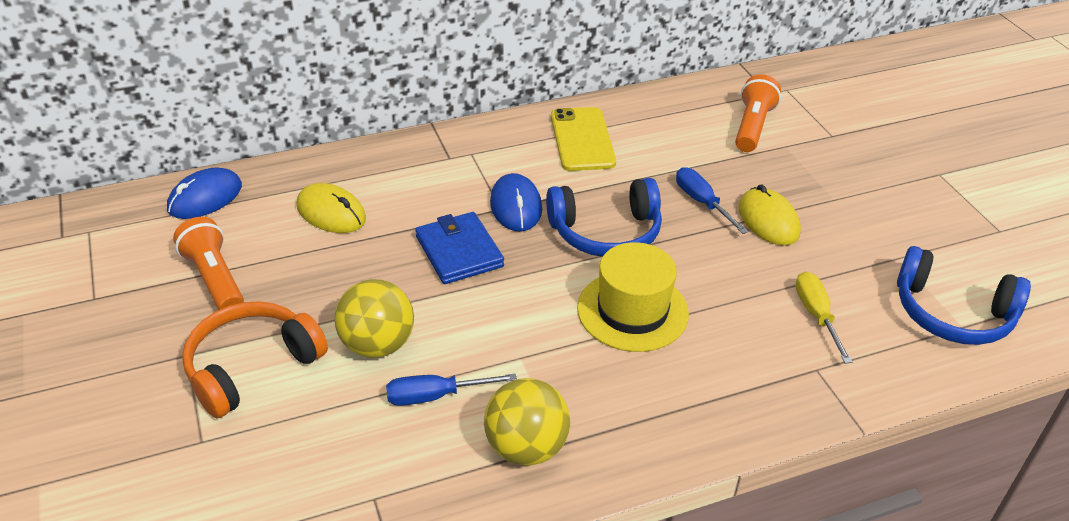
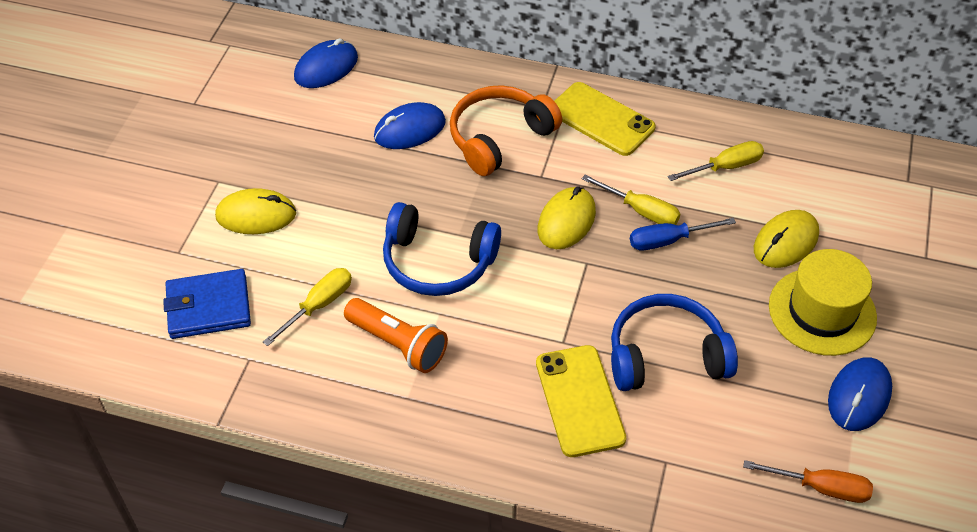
blue mouse: [167,167,242,219] [490,173,542,231] = 2 -> [294,38,358,88] [374,102,446,149] [828,357,892,431] = 3
blue screwdriver: [386,373,517,406] [676,167,748,234] = 2 -> [630,218,736,251] = 1
orange flashlight: [173,217,244,310] [735,74,781,152] = 2 -> [344,298,448,373] = 1
orange screwdriver: none = 0 -> [743,460,873,503] = 1
yellow ball: [334,279,414,358] [484,378,570,466] = 2 -> none = 0
yellow mouse: [296,183,366,233] [739,184,801,246] = 2 -> [215,188,296,234] [538,186,596,249] [754,210,819,268] = 3
yellow phone: [551,107,616,171] = 1 -> [536,345,626,457] [554,82,656,156] = 2
yellow screwdriver: [795,272,852,364] = 1 -> [263,268,352,346] [582,175,680,225] [668,141,764,181] = 3

